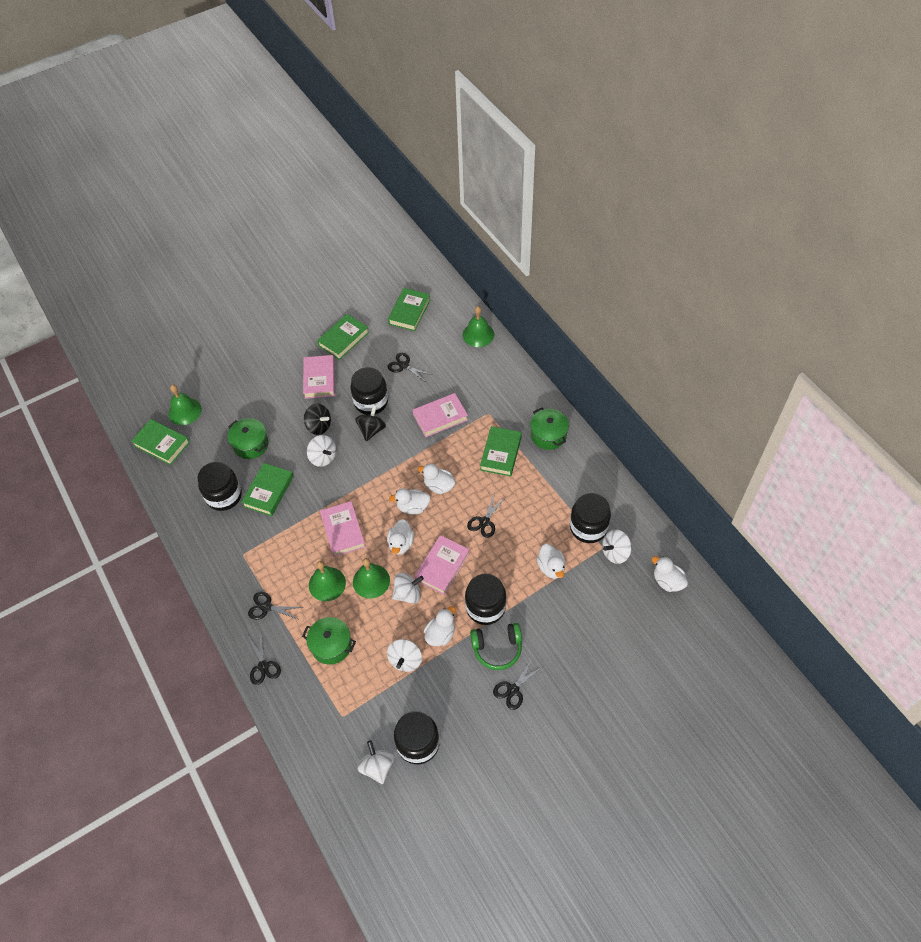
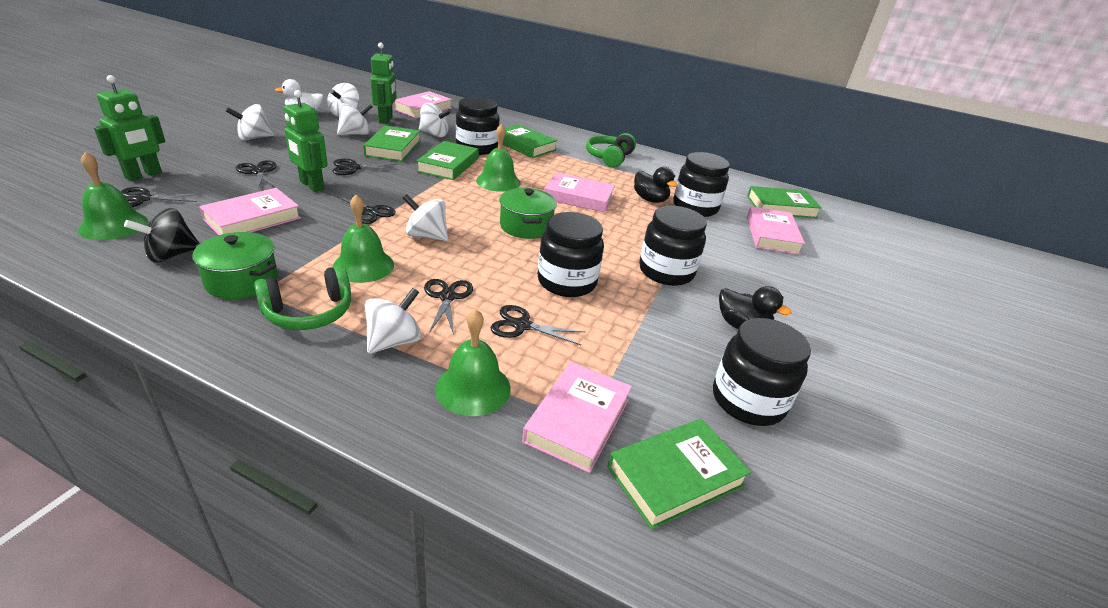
black duck: none = 0 -> [634,167,678,203] [719,286,791,329] = 2
black scissors: [248,592,304,620] [249,633,281,685] [388,353,432,383] [467,493,506,538] [493,657,542,710] = 5 -> [120,187,203,207] [236,160,277,189] [333,159,399,175] [334,191,396,224] [424,279,473,335] [490,305,586,345] = 6
black spinning top: [304,404,331,435] [355,404,386,441] = 2 -> [124,208,199,262] = 1
green headphones: [470,623,522,670] = 1 -> [254,266,351,330] [586,133,636,168] = 2
green pot: [228,418,269,459] [302,617,356,664] [530,408,569,450] = 3 -> [192,232,278,299] [500,188,557,239] = 2
green robot: none = 0 -> [94,75,166,181] [284,90,328,192] [370,42,396,124] = 3
pink book: [303,355,335,399] [320,501,366,557] [413,393,468,437] [414,535,470,595] = 4 -> [199,188,301,235] [393,91,452,119] [522,362,632,473] [544,172,615,213] [747,206,805,255] = 5
white duck: [387,519,414,555] [389,488,431,515] [418,464,456,494] [424,606,456,646] [536,544,566,579] [652,556,688,592] = 6 -> [275,79,323,110] = 1
white spinning top: [307,435,336,467] [357,740,394,784] [387,639,422,672] [392,573,424,604] [602,529,632,564] = 5 -> [226,104,275,140] [327,83,359,116] [337,103,372,135] [365,288,421,354] [403,194,448,241] [419,103,451,137] = 6

